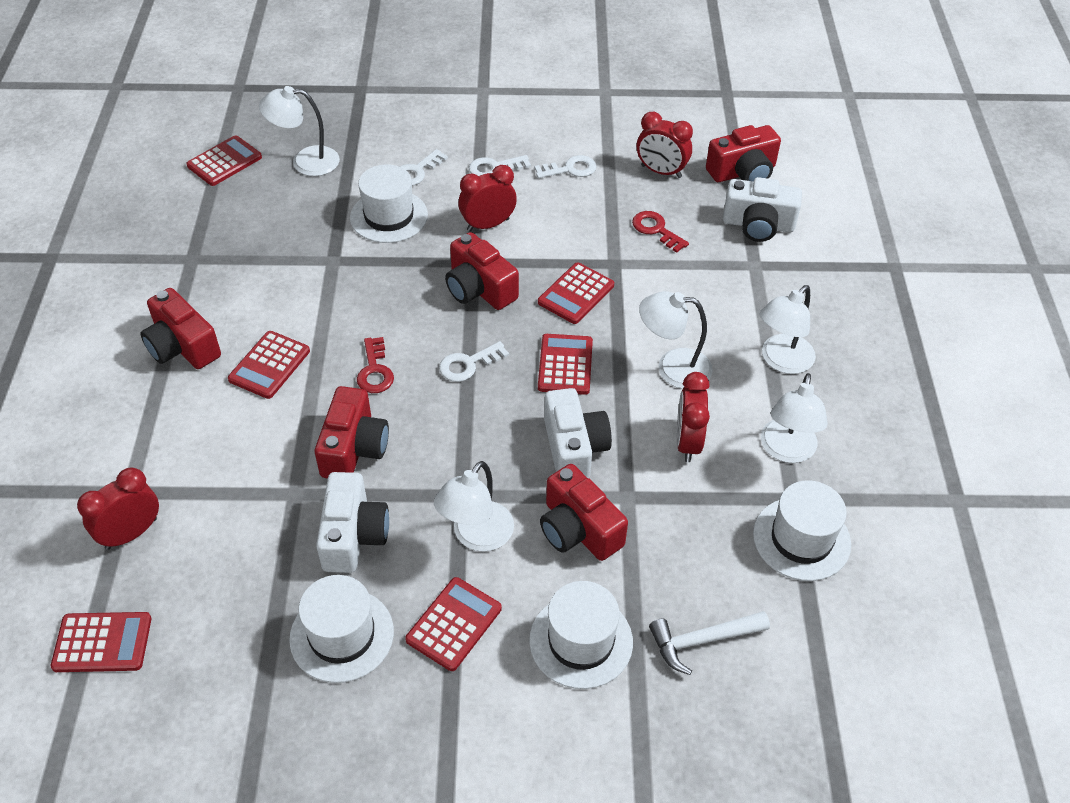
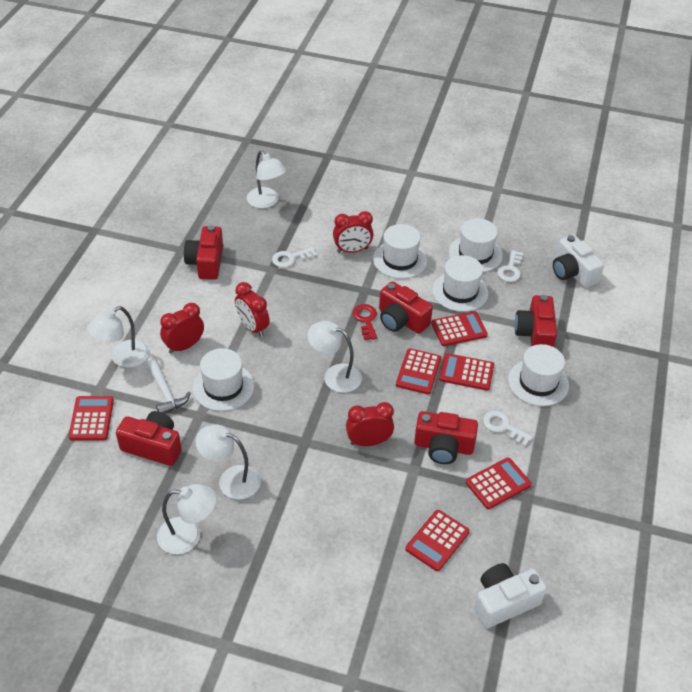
red key: [357,337,394,393] [632,211,689,253] = 2 -> [353,304,377,340] = 1
white camera: [316,472,389,573] [544,388,612,478] [723,177,802,242] = 3 -> [474,563,547,628] [553,235,604,288] = 2
white hat: [289,575,394,683] [350,164,428,243] [529,581,633,689] [753,480,851,581] = 4 -> [192,348,254,411] [373,224,427,279] [432,255,488,312] [449,218,503,272] [508,344,569,406] = 5
white key: [399,149,448,186] [439,341,509,382] [469,155,531,176] [534,155,597,178] = 4 -> [272,247,317,268] [483,411,533,446] [497,250,523,282] = 3

